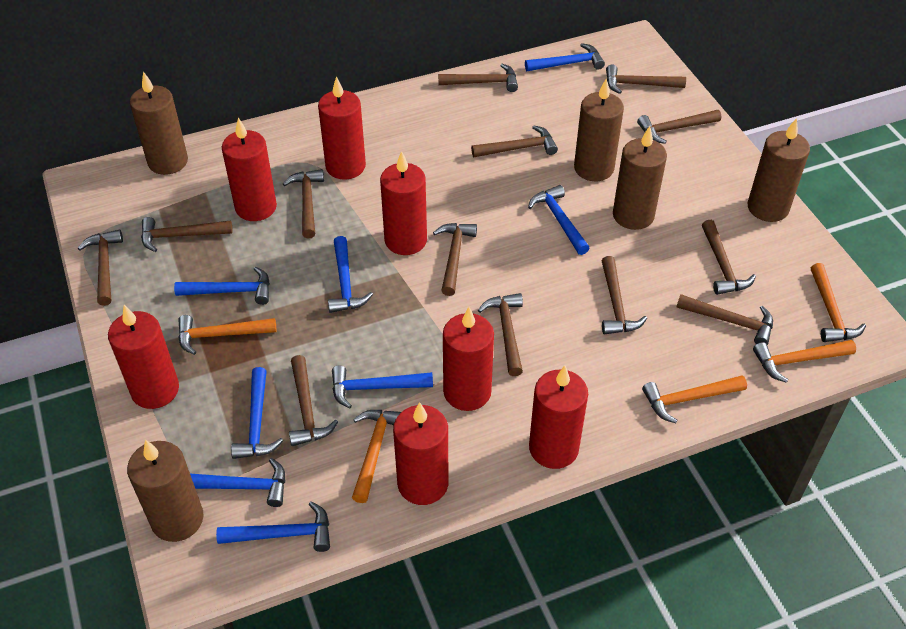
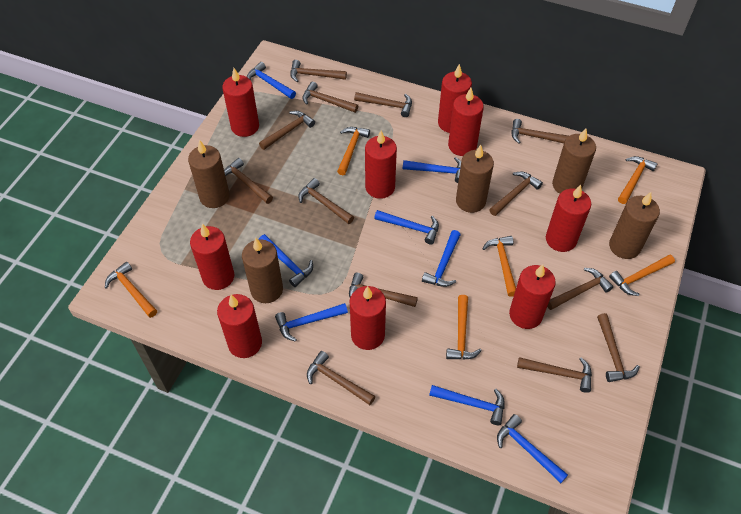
orange hammer: [178,315,277,355] [352,410,401,503] [642,375,747,423] [753,340,856,383] [811,263,866,342] = 5 -> [105,262,157,318] [337,127,370,175] [446,295,482,360] [482,236,516,297] [609,254,675,296] [618,156,658,204] = 6
red candle: [108,305,179,409] [222,118,277,221] [318,76,366,180] [380,151,427,255] [393,402,448,505] [443,307,494,411] [529,366,588,469] = 7 -> [190,224,234,290] [217,294,262,358] [222,68,259,137] [350,286,386,350] [365,130,397,199] [438,64,472,133] [448,88,484,156] [509,264,556,329] [546,185,591,252] = 9

